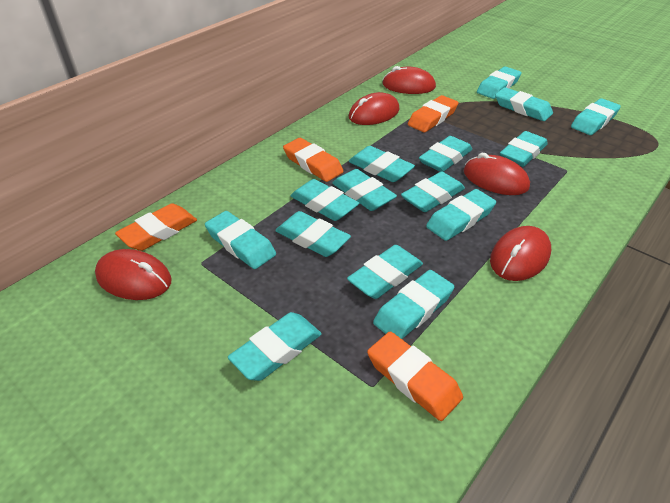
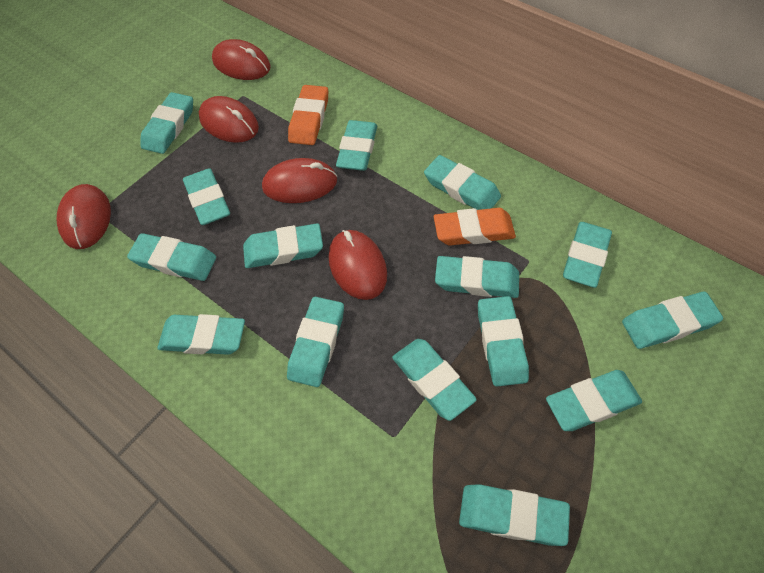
orange eraser: [115,203,197,251] [283,138,344,182] [367,331,463,421] [408,95,459,132] = 4 -> [288,85,328,145] [434,208,516,246] = 2

